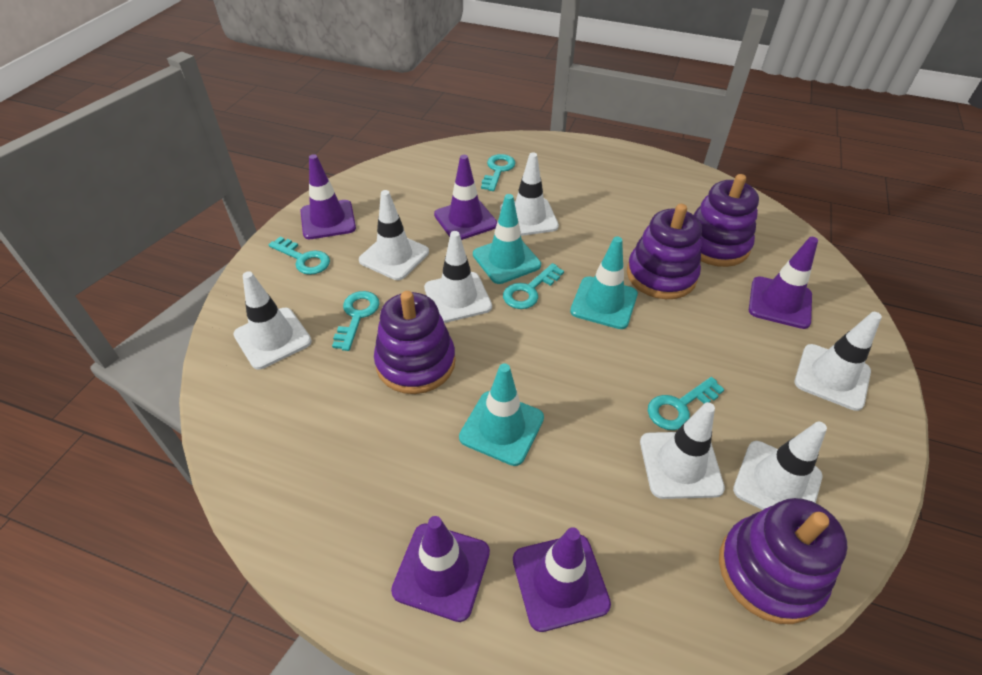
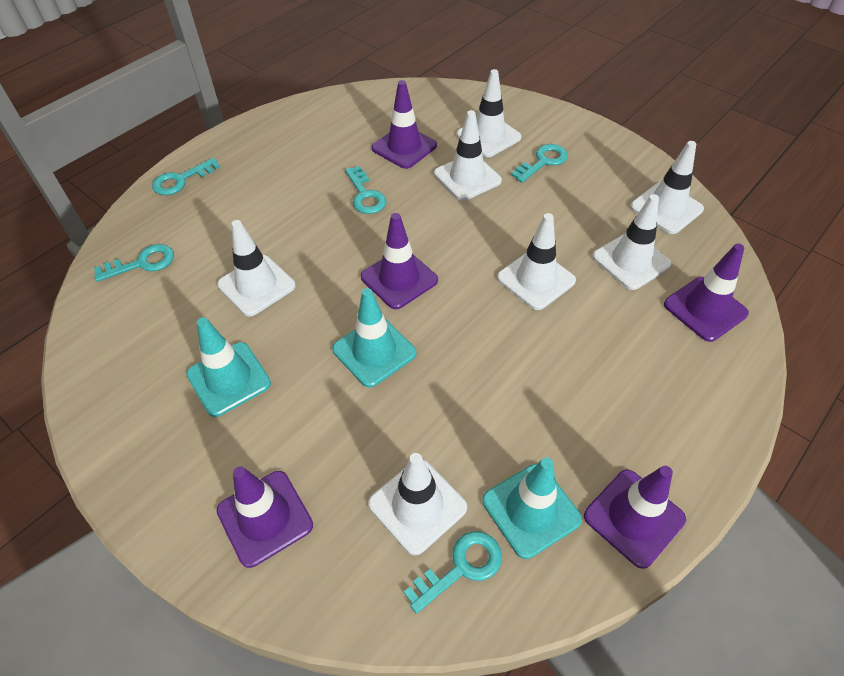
purple stacking toy: [374,291,456,394] [627,204,702,299] [694,174,759,267] [719,498,847,624] = 4 -> none = 0

